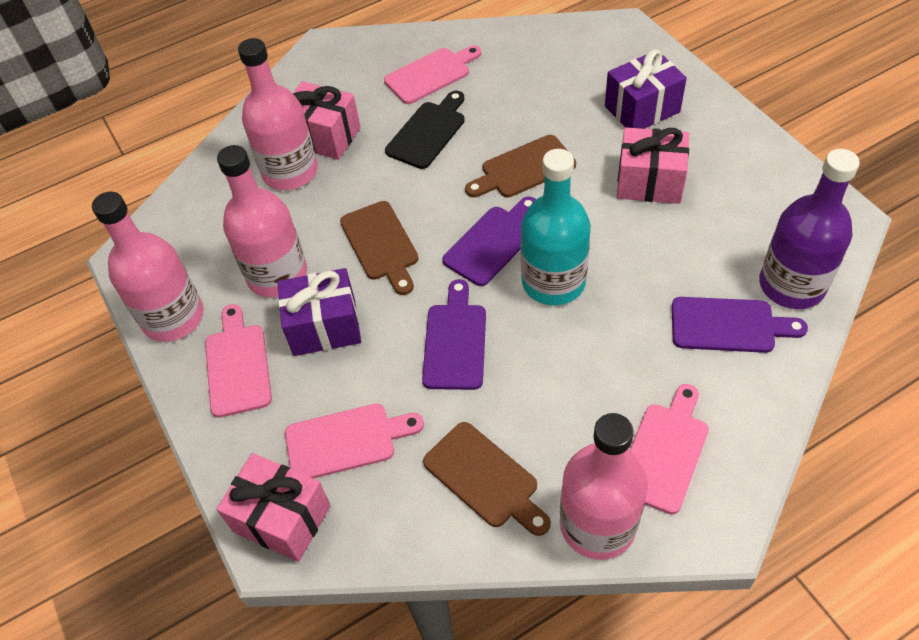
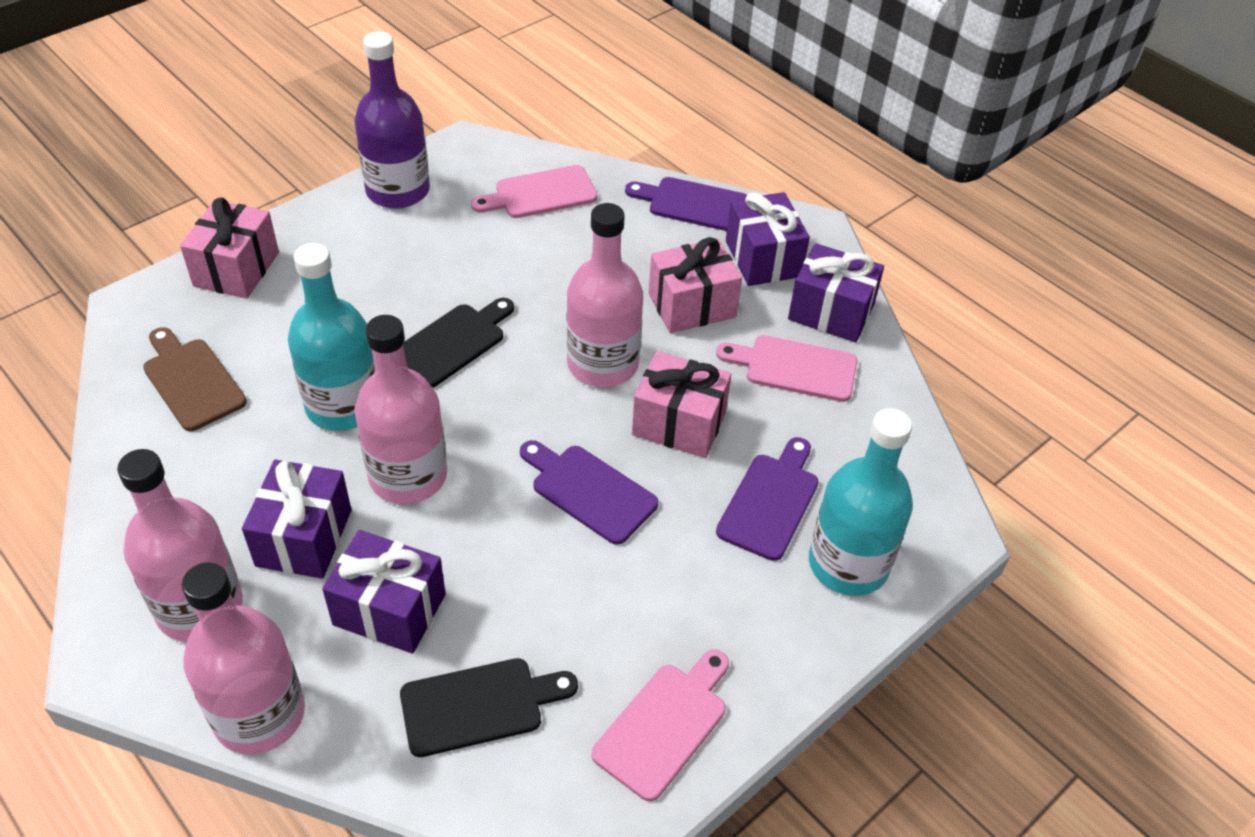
black cutting board: [385,90,465,169] = 1 -> [400,658,578,757] [403,298,514,388] = 2
brown cutting board: [340,201,419,295] [423,422,551,536] [465,135,576,197] = 3 -> [143,327,247,431] = 1
pink cutting board: [205,304,272,418] [285,404,424,478] [384,45,481,104] [629,384,709,514] = 4 -> [471,165,597,218] [591,649,729,801] [716,335,858,402] = 3
purple gift: [277,268,361,356] [605,49,687,129] = 2 -> [242,460,351,579] [322,530,446,654] [726,192,810,286] [788,243,884,342] = 4
turquoise bottle: [521,149,591,305] = 1 -> [288,243,375,431] [809,408,913,596] = 2

